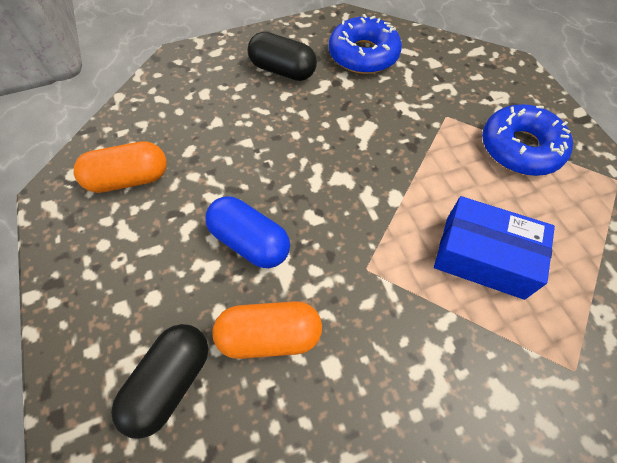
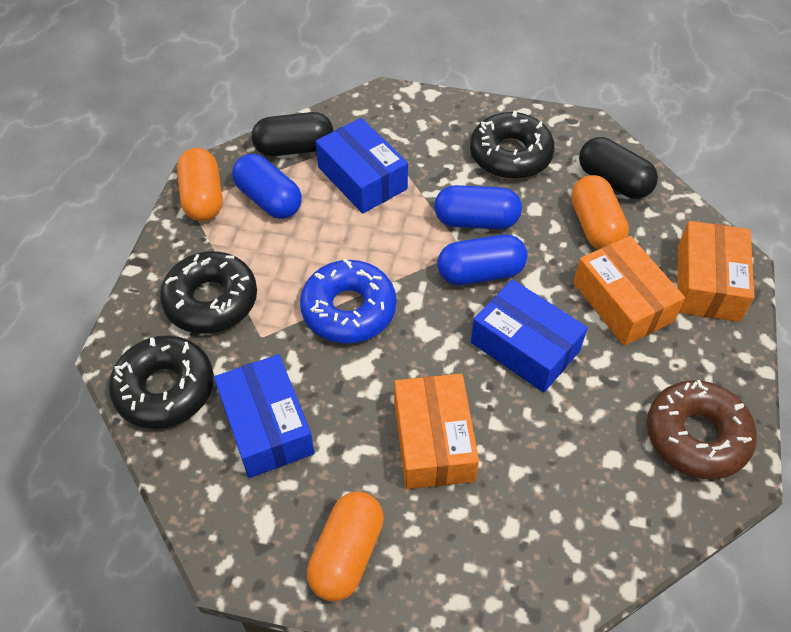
black donut: none = 0 -> [109,335,214,429] [160,251,257,334] [470,111,555,179] = 3
blue box: [434,196,555,300] = 1 -> [214,354,314,478] [316,118,408,214] [471,279,588,392] = 3
blue capsule: [205,196,290,268] = 1 -> [232,154,302,219] [434,185,522,229] [437,235,528,285] = 3
blue donut: [329,14,402,74] [482,104,573,176] = 2 -> [300,259,396,343] = 1
brown donut: none = 0 -> [647,380,757,479] = 1
orange box: none = 0 -> [394,374,479,489] [573,236,685,346] [678,221,755,322] = 3
orange capsule: [74,141,167,193] [213,301,322,359] = 2 -> [177,148,222,221] [307,492,384,601] [571,175,629,250] = 3

